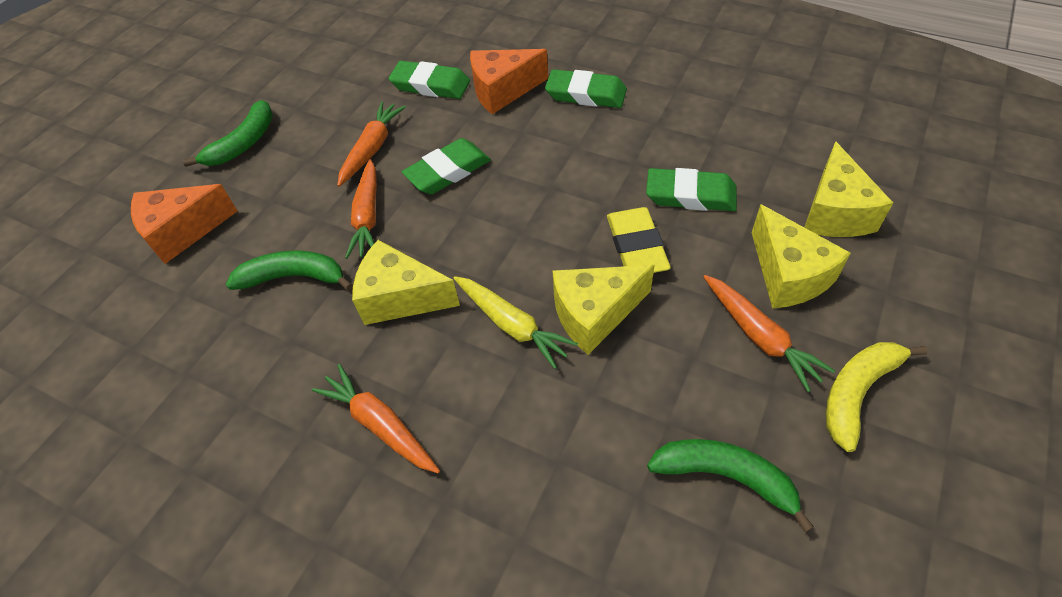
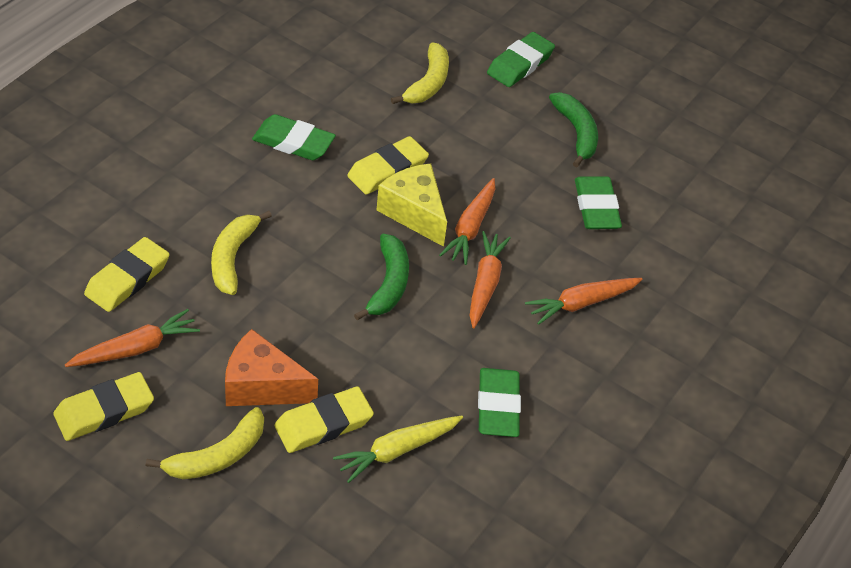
green banana: [183,100,273,167] [226,251,353,291] [647,439,814,532] = 3 -> [354,234,409,321] [549,92,598,167] = 2
orange cheese: [131,184,237,264] [470,49,548,114] = 2 -> [225,329,318,406] = 1
yellow banana: [826,342,928,452] = 1 -> [146,407,264,479] [211,211,272,295] [391,42,449,104] = 3
yellow cheese: [352,240,460,325] [553,265,655,355] [752,204,851,309] [804,141,893,237] = 4 -> [377,163,447,247] = 1
yellow eraser: [607,207,671,273] = 1 -> [53,372,154,441] [84,237,170,312] [274,386,374,453] [347,136,429,194] = 4

